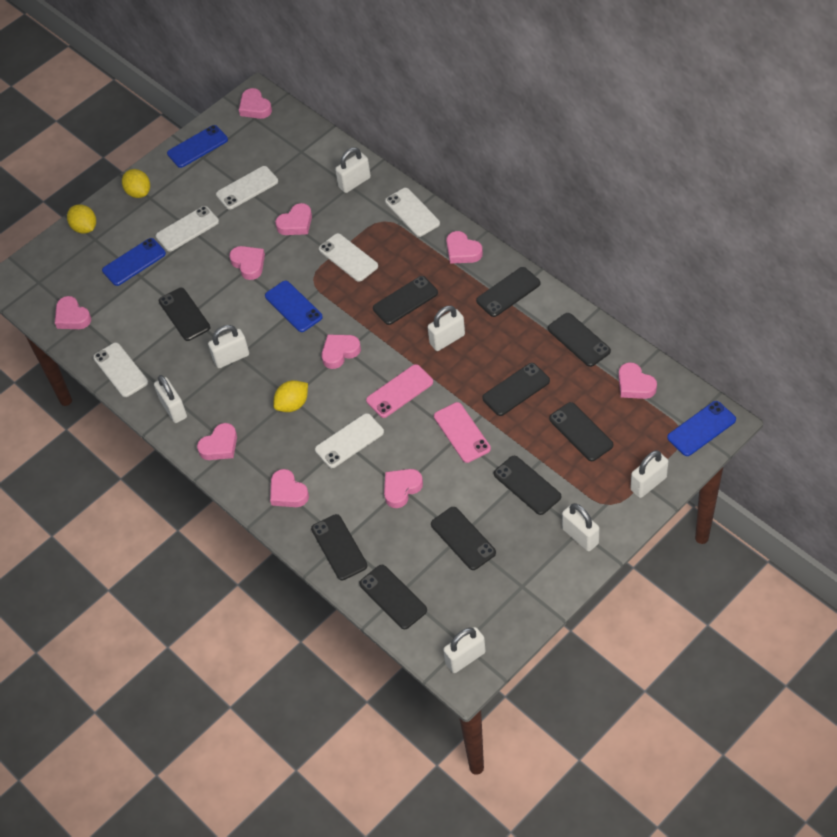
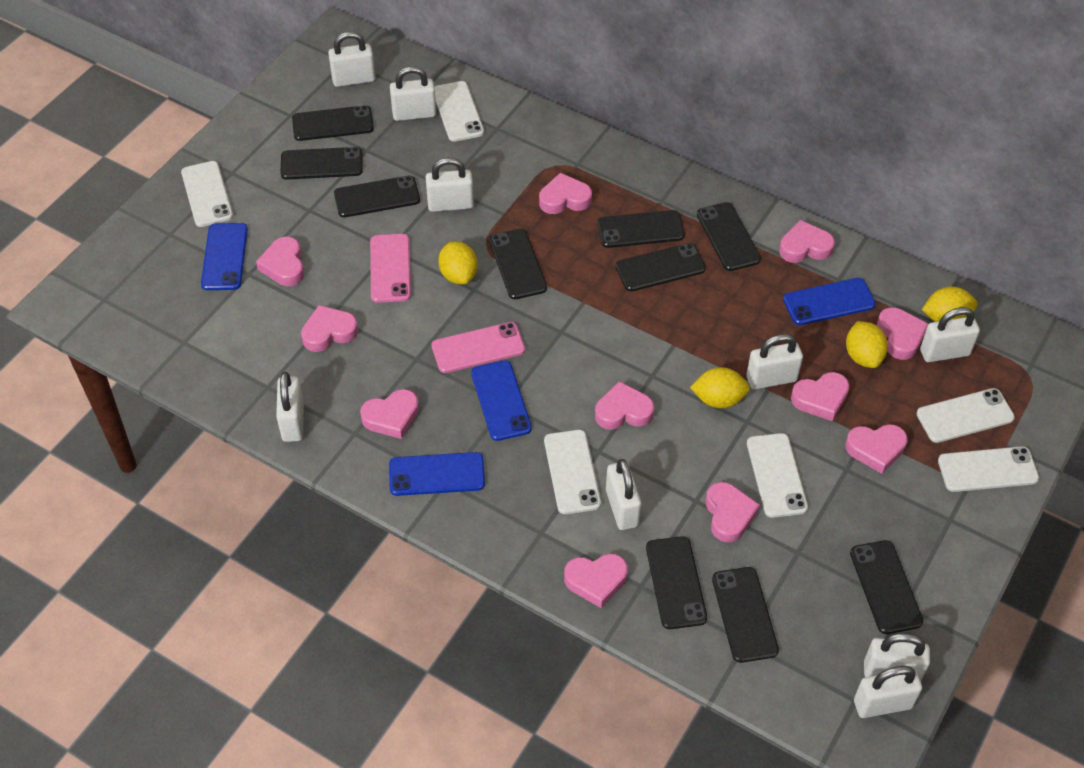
pink heart: [55,296,91,329] [197,423,237,460] [229,246,265,280] [239,88,272,119] [270,469,309,507] [275,203,312,235] [322,335,361,369] [384,469,423,508] [446,231,483,264] [618,362,657,399] = 10 -> [256,237,304,286] [301,305,358,352] [360,389,419,439] [539,173,592,214] [564,553,628,608] [595,381,654,430] [706,482,760,542] [779,220,835,263] [791,372,850,421] [845,424,908,474] [877,307,928,360] = 11
white padlock: [154,375,187,423] [208,325,249,368] [335,147,371,193] [428,306,465,351] [443,627,486,673] [562,503,599,551] [630,450,668,498] = 7 -> [276,372,304,442] [328,32,376,87] [390,66,437,121] [426,158,474,212] [606,459,641,530] [746,334,803,389] [854,666,922,718] [864,633,930,681] [920,307,980,362] = 9
yellow lemon: [67,204,96,234] [122,169,150,198] [273,380,308,412] = 3 -> [438,241,478,284] [690,367,750,408] [846,321,888,368] [922,286,977,322] = 4

